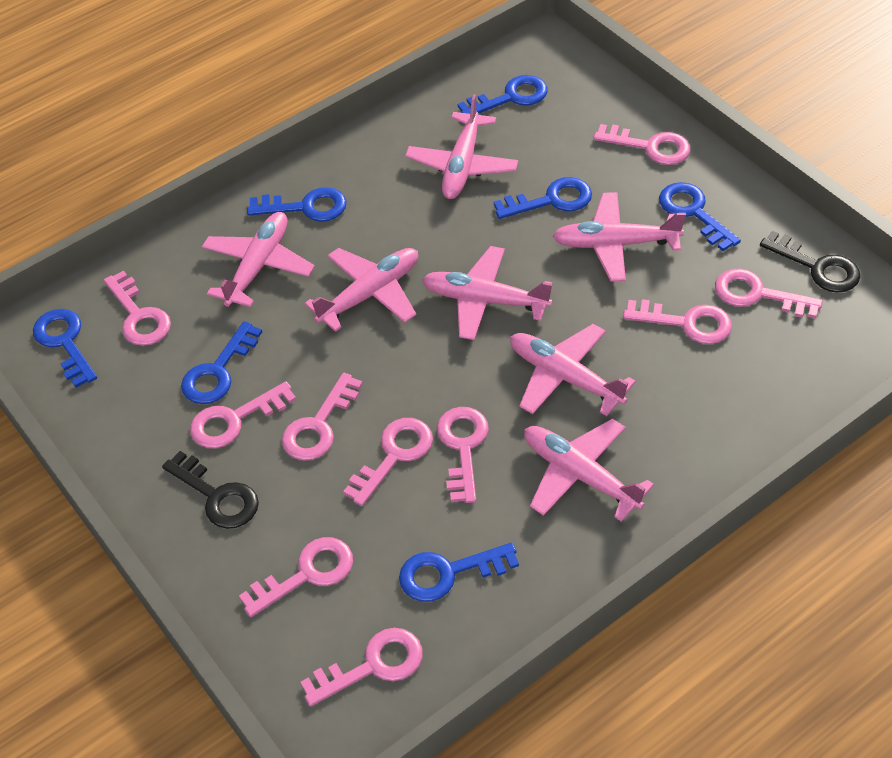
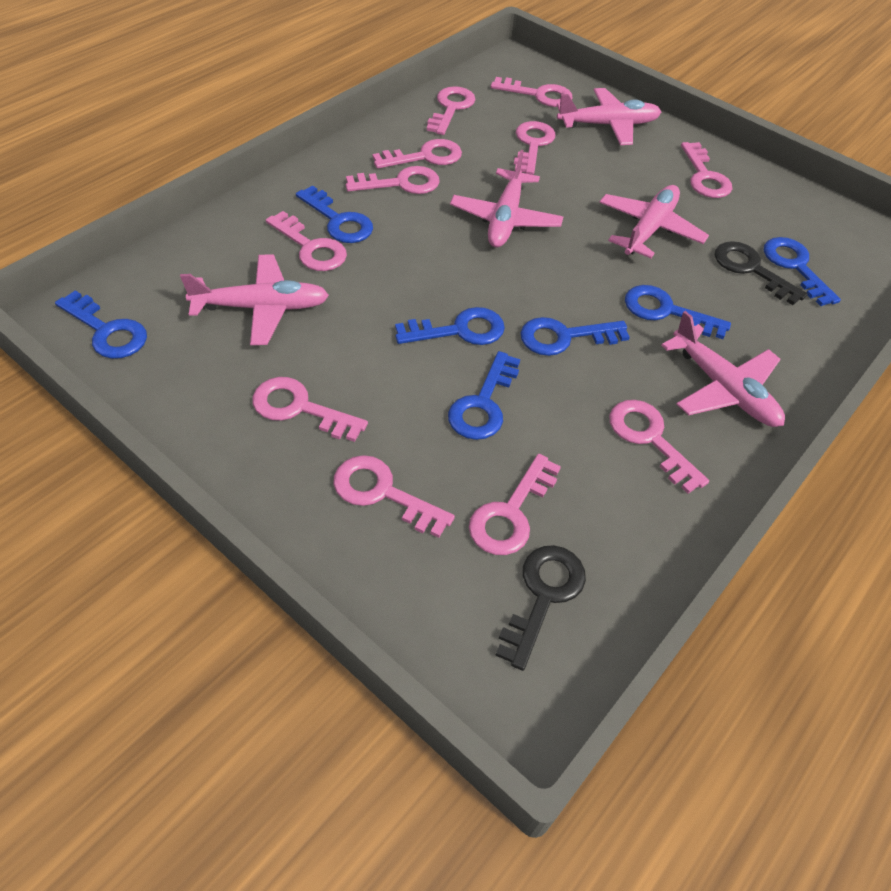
pink key: [104,271,171,346] [190,381,297,449] [239,537,353,617] [282,373,363,461] [301,628,423,706] [343,418,433,506] [437,407,489,503] [593,124,690,165] [623,299,732,344] [715,269,823,319] = 10 -> [252,377,368,442] [266,211,347,271] [333,455,455,538] [346,166,440,194] [372,139,462,169] [427,86,476,135] [469,454,561,555] [491,77,573,107] [514,121,556,175] [609,400,709,494] [681,142,732,198] = 11
pink plane: [202,212,315,307] [305,248,418,332] [405,94,518,199] [422,246,552,340] [510,324,636,416] [524,419,654,522] [553,192,686,282] = 7 -> [180,255,329,345] [450,150,563,247] [557,88,661,145] [599,185,709,258] [661,311,785,427] = 5

